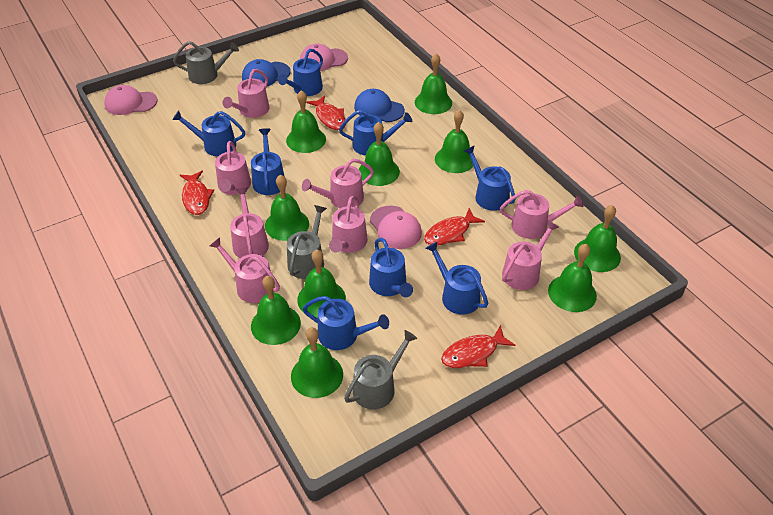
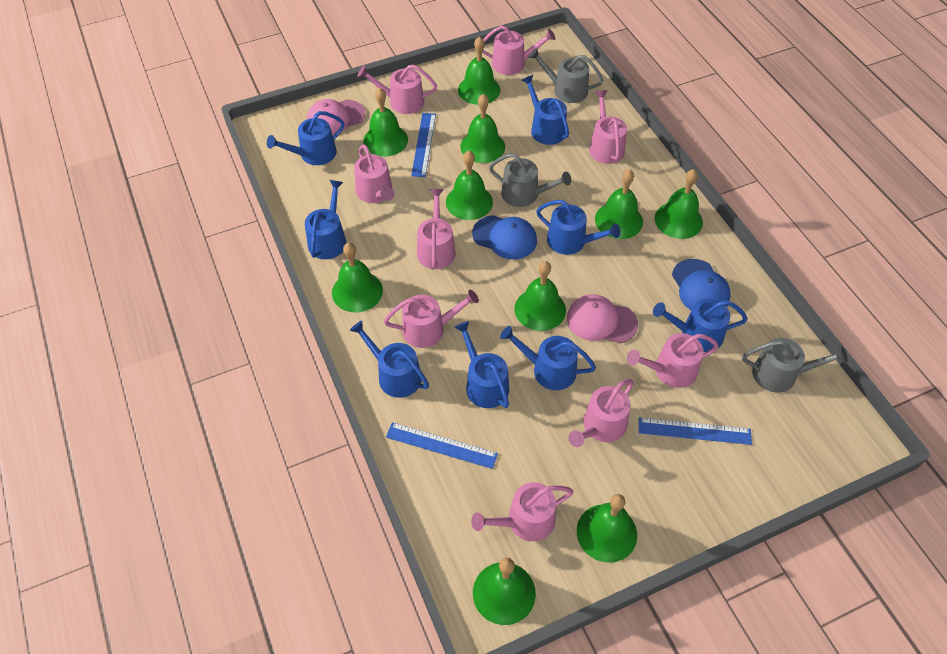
blue ruler: none = 0 -> [386,422,498,469] [411,113,436,177] [639,418,752,445] = 3
pink cap: [104,85,157,115] [300,43,348,71] [370,206,422,249] = 3 -> [307,99,365,135] [567,294,638,343] = 2
pink watering can: [210,237,280,303] [215,141,251,195] [222,69,270,118] [230,187,269,258] [302,159,374,208] [329,196,368,253] [500,190,584,239] [502,221,559,290] = 8 -> [354,145,394,203] [358,64,437,114] [384,290,479,348] [417,189,456,269] [471,482,574,541] [482,26,555,75] [568,379,634,447] [589,90,627,164] [627,333,719,388] = 9
red fish: [180,171,214,215] [306,96,346,130] [424,208,485,246] [441,325,515,368] = 4 -> none = 0

